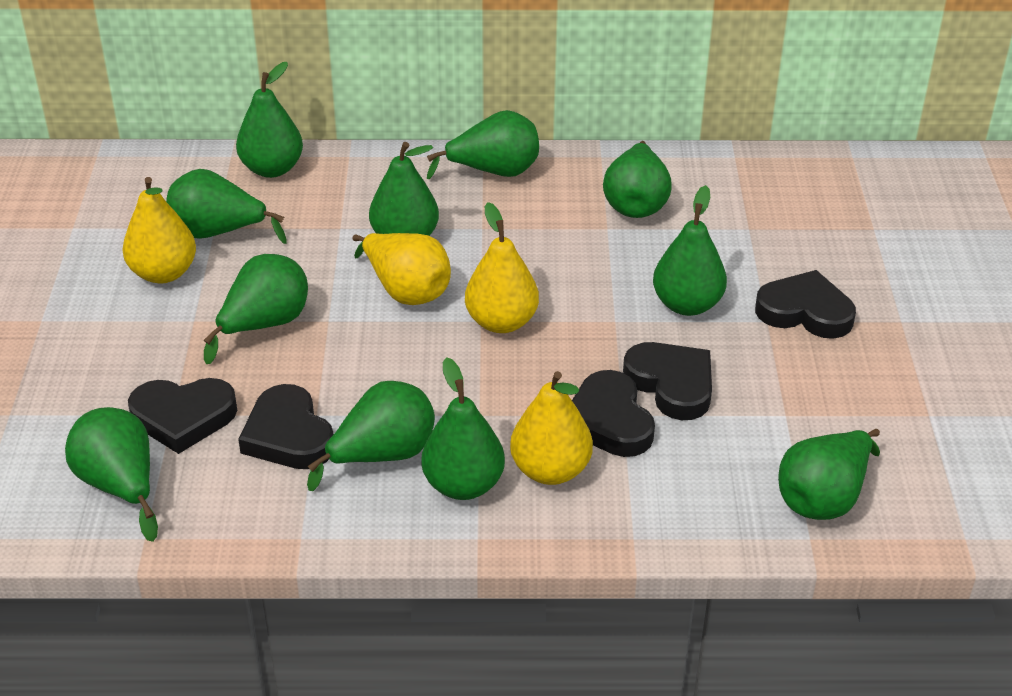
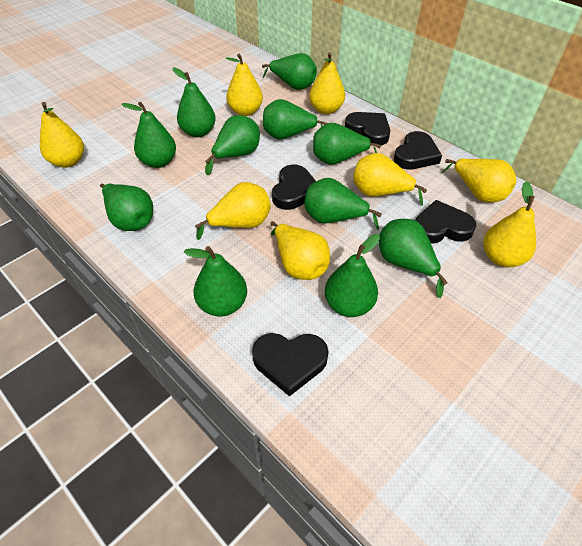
yellow pear: [122,177,196,283] [353,233,451,305] [465,202,539,333] [510,371,593,485] = 4 -> [40,102,84,168] [195,182,271,240] [226,53,263,116] [270,221,330,280] [309,52,345,114] [353,153,427,206] [442,159,517,203] [483,181,536,267] = 8

